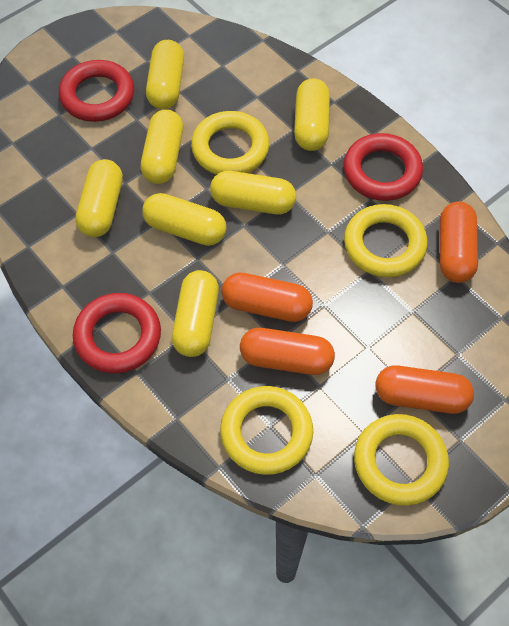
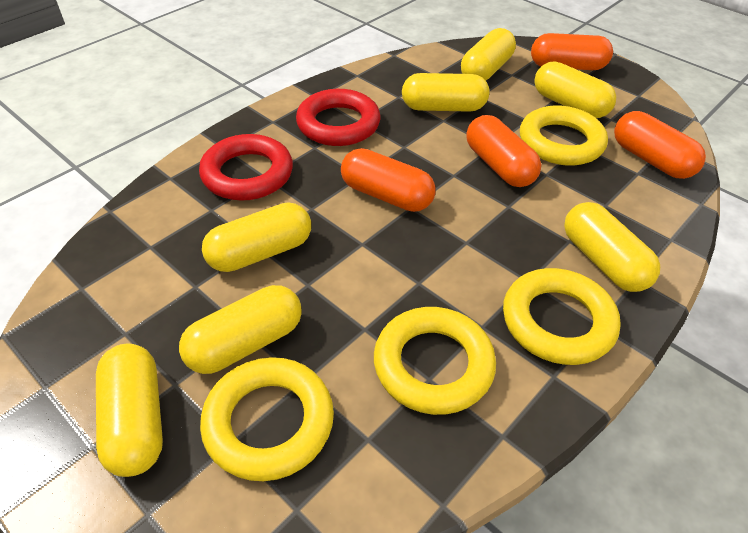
red ring: [59,60,134,122] [73,293,161,373] [344,133,423,201] = 3 -> [199,134,293,201] [296,89,380,146] = 2

